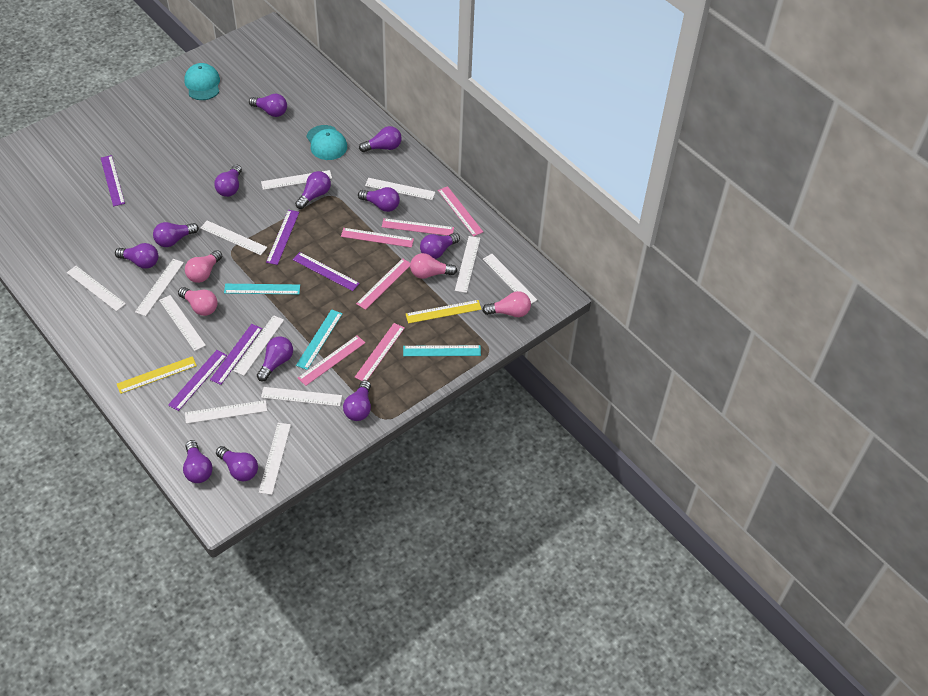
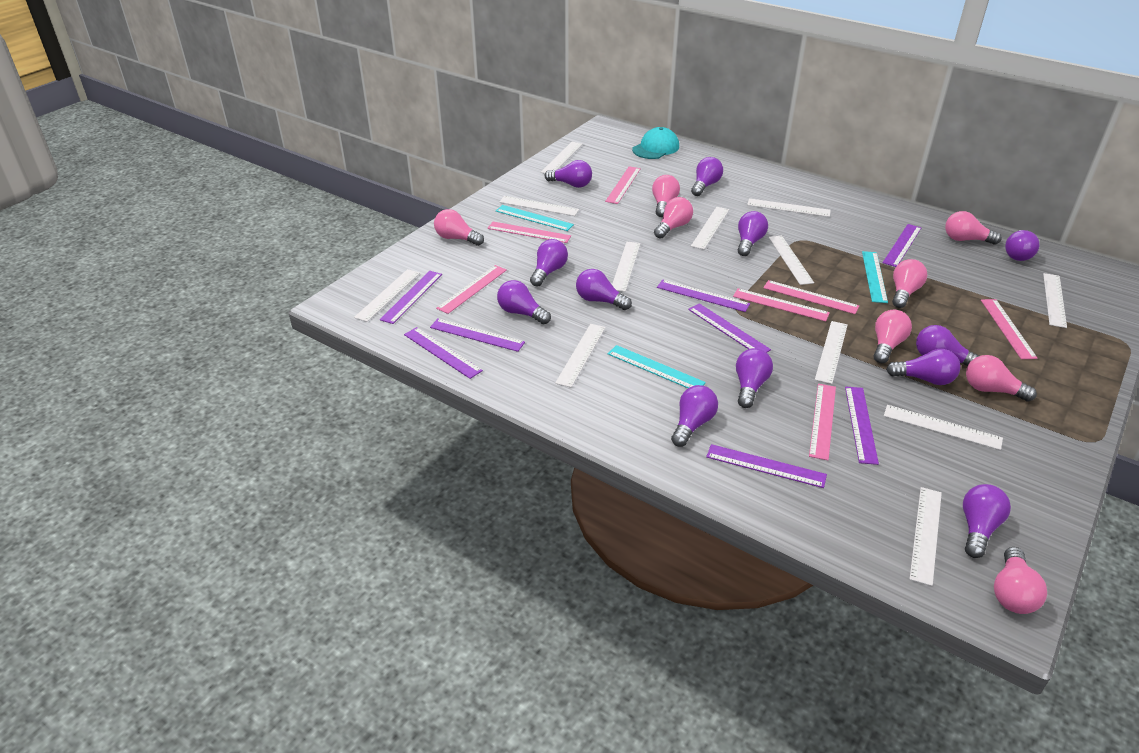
pink light bulb: [178,287,218,316] [185,250,222,283] [410,253,457,279] [482,291,531,317] = 4 -> [434,209,484,246] [652,175,680,217] [654,197,693,239] [874,310,912,363] [892,259,927,308] [945,211,1002,245] [966,355,1037,402] [994,547,1047,614] = 8
pink ruler: [298,335,365,386] [341,228,414,248] [355,323,405,381] [356,258,410,310] [382,218,454,236] [438,186,483,237] = 6 -> [436,265,507,314] [488,222,571,243] [605,166,641,204] [733,288,830,321] [763,280,859,314] [809,384,836,460] [981,299,1038,359] = 7
purple ruler: [101,155,125,206] [168,350,227,411] [210,324,262,385] [266,210,299,265] [293,252,360,291] = 5 -> [380,271,442,324] [404,327,483,379] [430,318,525,352] [657,280,750,312] [688,303,771,353] [706,444,827,488] [845,387,879,465] [882,224,921,267] = 8
turquoise cap: [184,63,220,100] [306,125,347,160] = 2 -> [632,127,679,159] = 1
yellow ruler: [117,356,197,394] [406,300,482,324] = 2 -> none = 0

